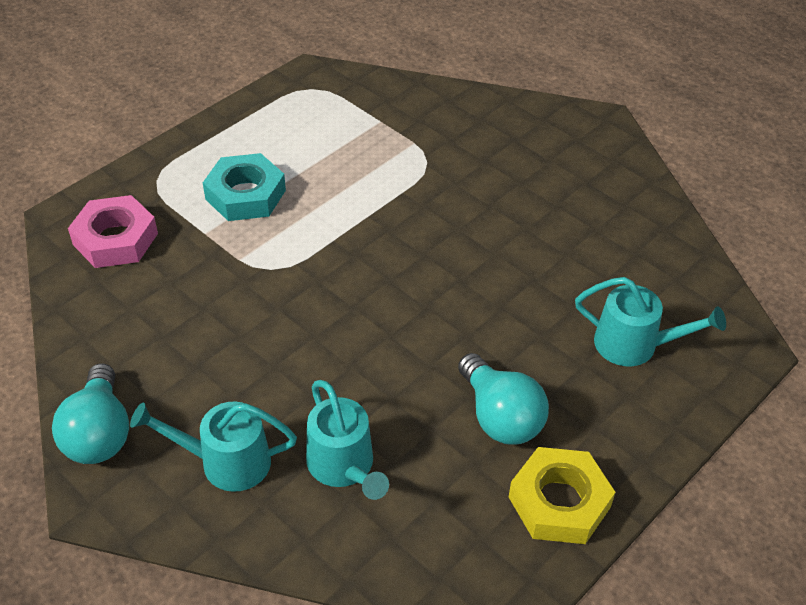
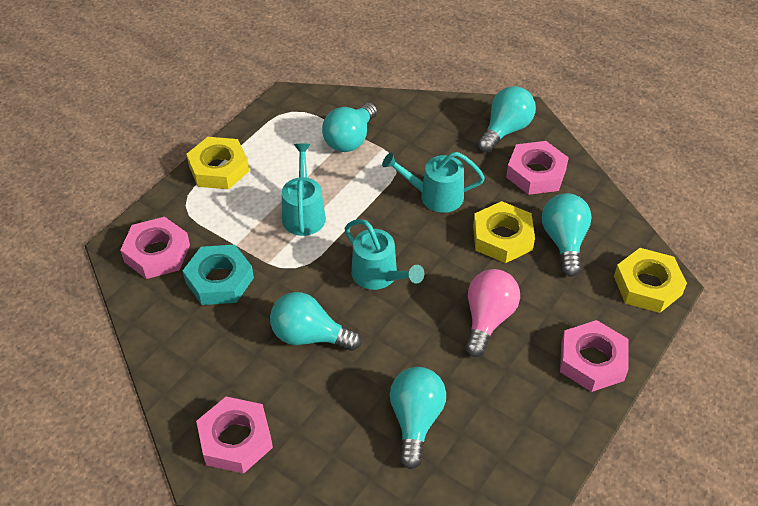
pink light bulb: none = 0 -> [465,269,520,357] = 1
pink nut: [68,195,158,268] = 1 -> [120,217,190,279] [196,397,273,474] [506,141,569,195] [560,320,628,392] = 4
turquoise light bulb: [52,363,129,464] [458,353,549,445] = 2 -> [270,292,362,351] [322,103,377,152] [390,367,446,469] [478,86,536,152] [542,193,592,277] = 5
yellow nut: [509,447,615,544] = 1 -> [186,137,249,189] [473,201,535,263] [614,248,687,313] = 3

